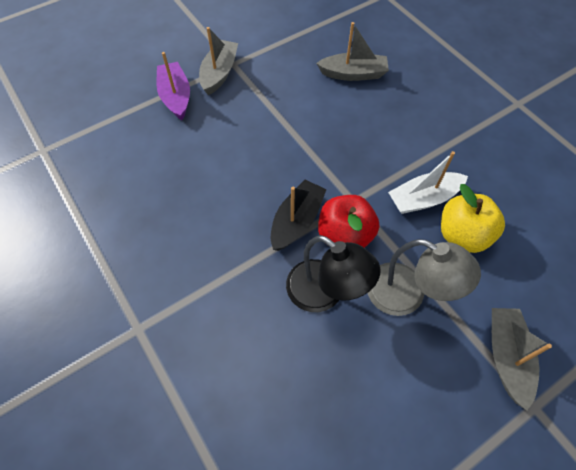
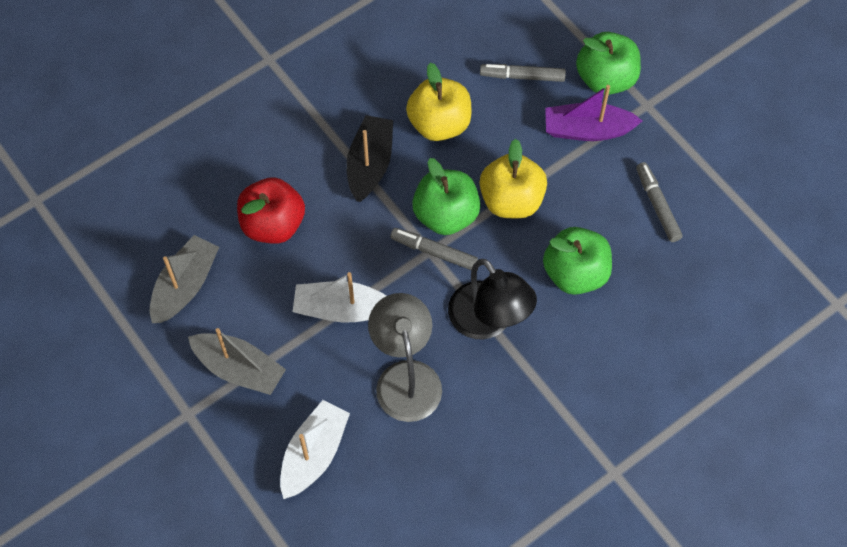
green apple: none = 0 -> [412,158,481,235] [543,227,612,295] [576,32,641,95] = 3
grey boat: [199,27,238,95] [316,22,389,81] [492,308,552,411] = 3 -> [150,235,219,323] [188,328,286,395] = 2
grey marker: none = 0 -> [390,228,478,270] [480,64,566,82] [636,162,683,242] = 3
white boat: [388,151,468,214] = 1 -> [280,400,350,499] [293,272,386,323] = 2
yellow apple: [441,184,505,253] = 1 -> [406,63,471,141] [480,139,547,218] = 2

